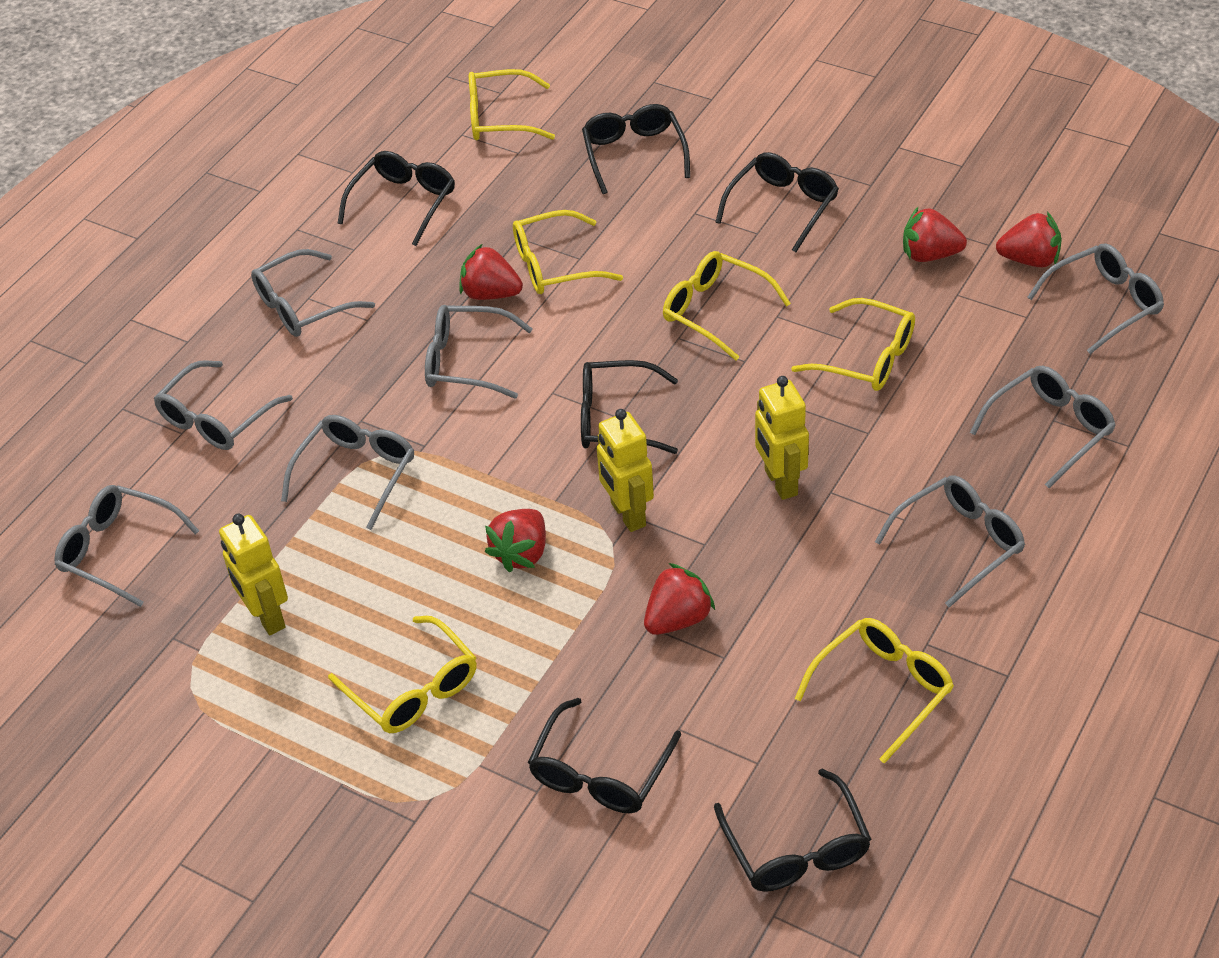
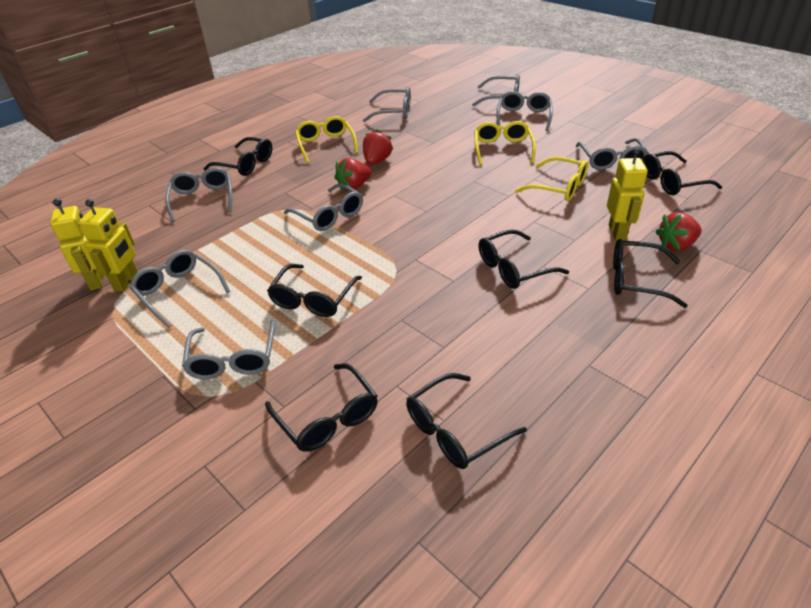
black glasses: [338,151,455,246] [528,698,681,813] [581,360,678,454] [582,104,690,194] [714,769,871,892] [716,152,839,252] = 6 -> [203,137,272,176] [265,363,378,452] [267,264,362,317] [406,373,527,469] [478,230,569,289] [613,239,688,308] [642,151,722,195] = 7
red strawberry: [459,244,523,300] [485,509,546,573] [644,563,715,635] [903,207,967,262] [996,212,1062,267] = 5 -> [334,158,371,191] [363,130,394,165] [655,212,702,251] = 3
yellow glasses: [328,616,477,733] [469,69,555,140] [513,210,623,294] [663,251,791,361] [791,298,915,391] [795,618,954,764] = 6 -> [295,116,358,163] [475,121,536,165] [515,157,588,201] = 3

